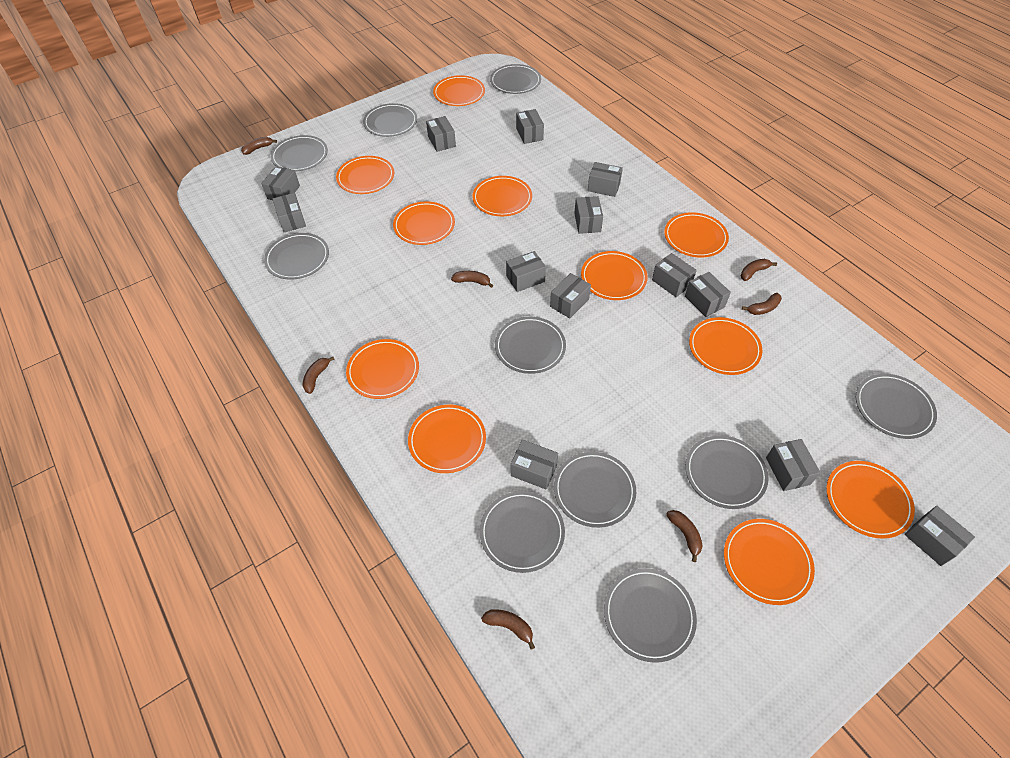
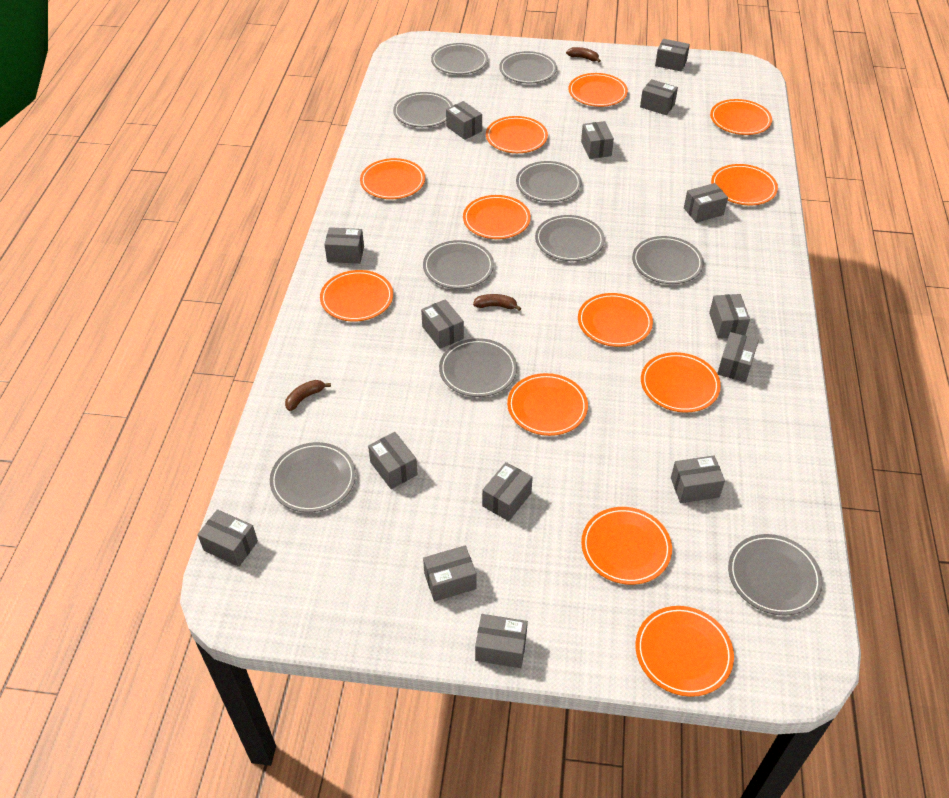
brown banana: [241,137,277,155] [303,357,335,394] [451,271,493,288] [481,609,535,650] [666,510,703,562] [741,259,777,281] [742,293,782,315] = 7 -> [285,380,331,411] [473,294,521,311] [566,47,601,62] = 3
grey box: [261,166,300,200] [273,193,306,232] [426,116,456,152] [506,251,546,292] [511,440,558,490] [516,109,544,144] [550,273,591,319] [574,196,603,234] [588,162,623,197] [652,253,697,297] [685,272,731,317] [766,439,821,491] [904,506,975,566] = 13 -> [197,509,258,567] [324,227,364,264] [368,432,418,489] [421,299,464,349] [423,546,476,602] [446,101,482,140] [475,614,528,668] [482,462,533,521] [581,121,614,159] [640,79,678,115] [655,39,690,72] [671,455,725,503] [684,183,728,223] [709,294,750,338] [717,332,759,382] = 15
orange plate: [336,156,394,194] [346,339,419,399] [393,201,455,245] [408,405,486,473] [433,75,485,106] [472,176,532,216] [581,251,648,300] [664,212,729,258] [689,317,763,375] [724,519,815,605] [826,461,915,539] = 11 -> [320,270,393,322] [360,158,425,199] [463,195,531,239] [486,116,548,153] [507,373,588,436] [568,73,628,107] [578,293,653,347] [581,507,672,585] [636,606,734,697] [641,352,721,413] [710,99,772,135] [711,164,778,205] = 12

